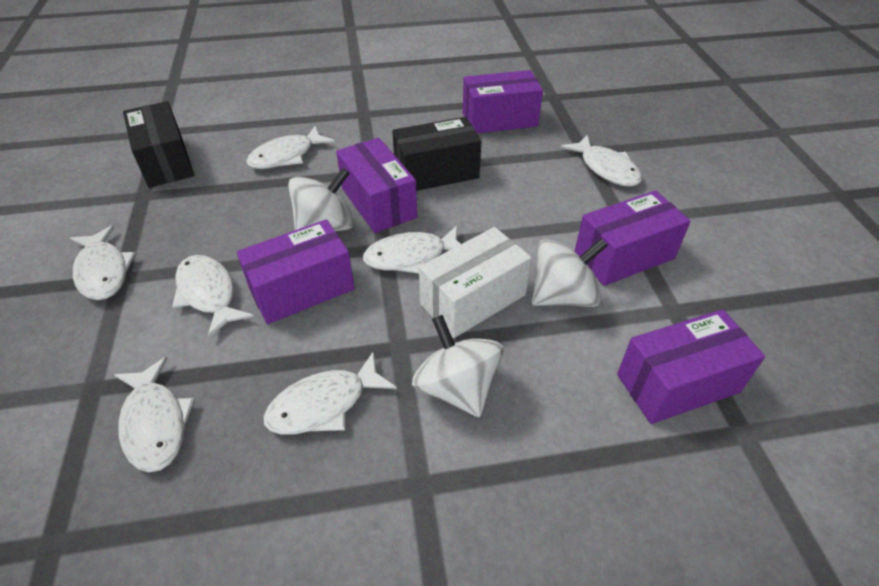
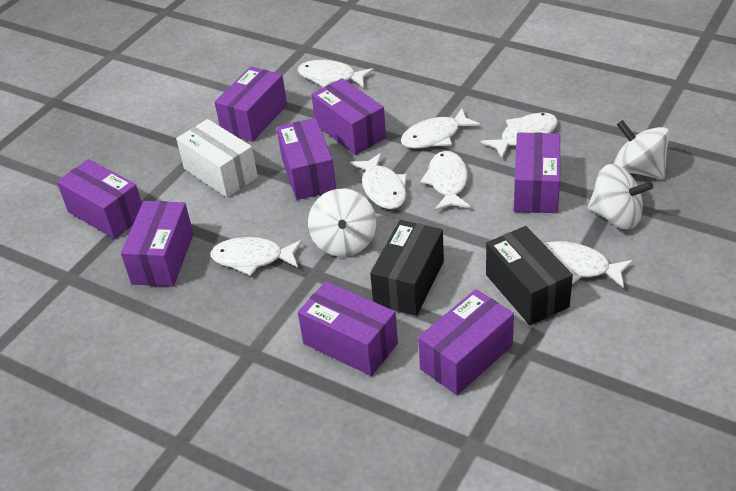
purple box: [237,219,355,324] [336,138,417,233] [463,70,543,133] [574,191,691,286] [617,309,765,424] = 5 -> [57,159,142,239] [121,201,194,287] [215,66,287,142] [277,118,336,200] [298,281,398,376] [311,78,386,155] [418,289,514,395] [514,132,560,213] = 8

